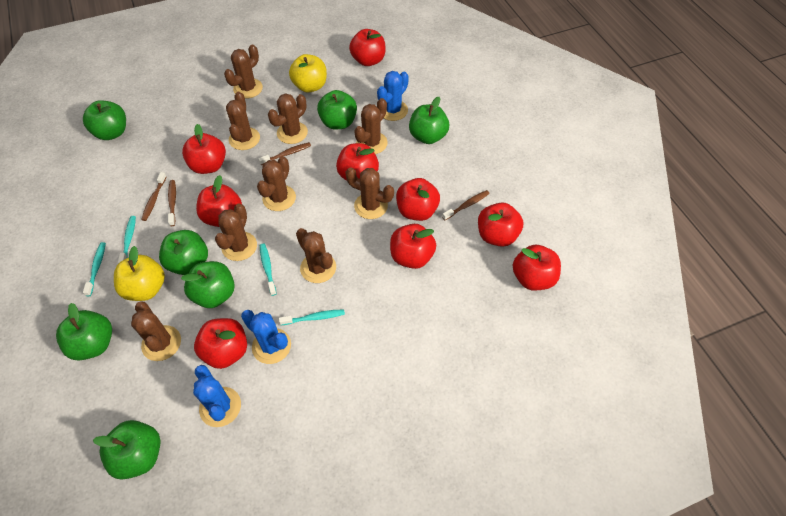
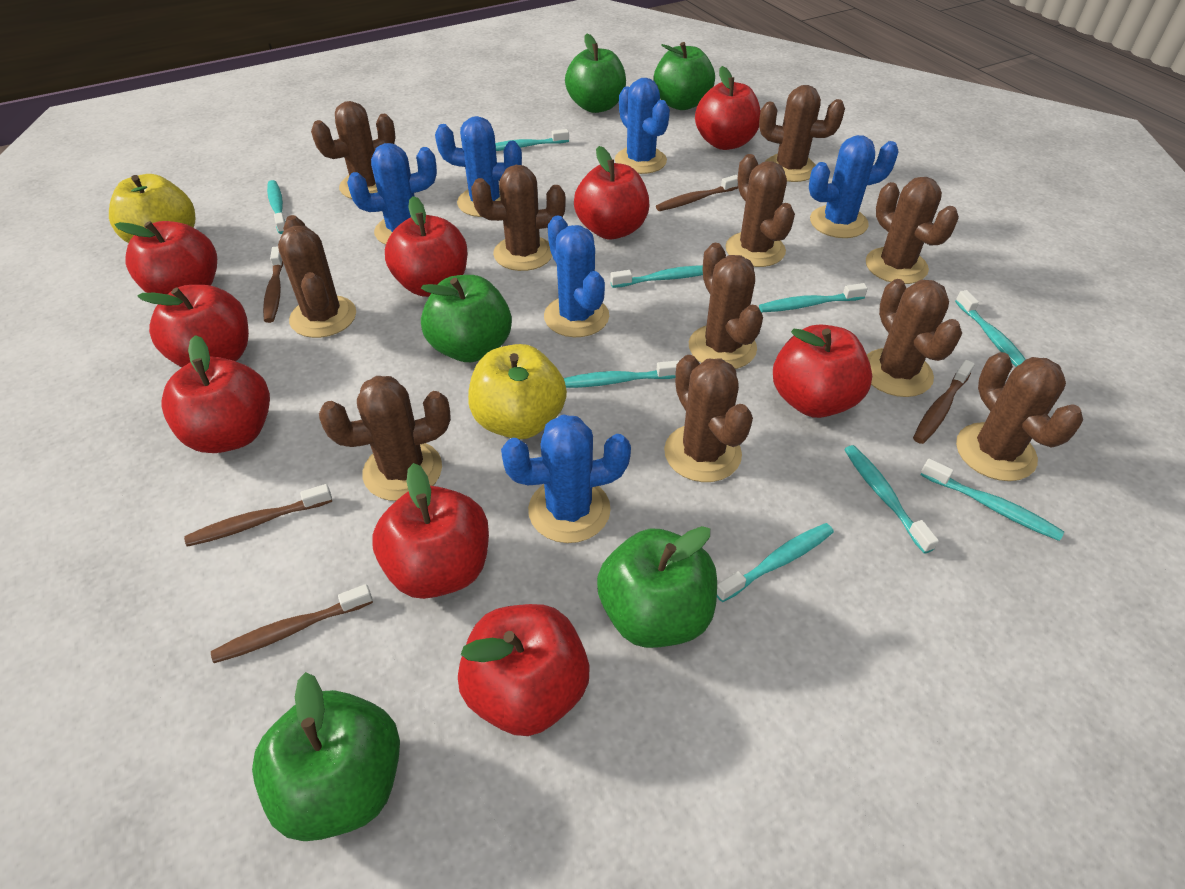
blue cactus: [193,365,241,427] [241,310,291,364] [377,71,409,121] = 3 -> [347,143,437,245] [435,116,522,217] [501,414,631,543] [544,216,609,337] [615,78,670,174] [809,135,899,238] = 6
brown cactus: [131,301,181,361] [215,204,257,261] [224,45,263,99] [226,92,260,150] [257,156,296,211] [268,93,308,144] [296,228,336,283] [345,167,394,219] [354,98,388,154] = 9 -> [278,215,356,338] [311,101,396,199] [319,376,451,501] [471,165,566,271] [664,355,753,482] [689,243,763,369] [725,154,795,267] [759,85,845,182] [866,177,959,284] [867,279,962,397] [956,352,1083,481] = 11
brown toothbrush: [141,172,167,221] [168,180,176,226] [258,142,311,165] [442,190,490,220] = 4 -> [184,484,332,547] [211,584,373,663] [263,246,283,323] [656,175,738,211] [913,360,975,444] = 5
green apple: [56,303,112,360] [83,101,126,140] [93,420,161,479] [159,230,208,275] [181,261,235,308] [317,90,357,129] [409,97,449,144] = 7 -> [252,672,400,841] [421,275,512,362] [565,34,626,113] [597,526,717,648] [653,42,715,110] = 5
turquoise toothbrush: [83,242,106,296] [118,216,136,264] [260,243,277,296] [279,309,345,325] = 4 -> [267,180,286,234] [495,129,569,151] [564,360,679,388] [610,265,703,288] [717,523,834,602] [759,283,868,312] [844,445,939,554] [921,459,1064,541] [955,290,1026,367] = 9

